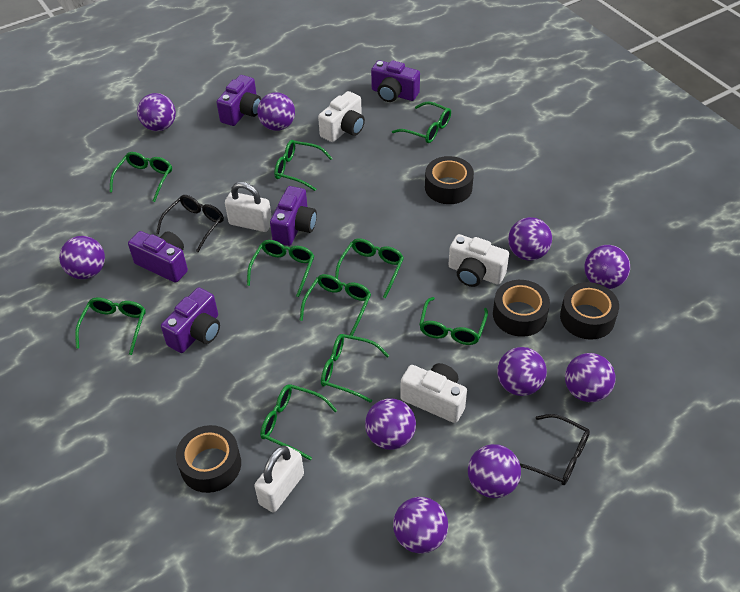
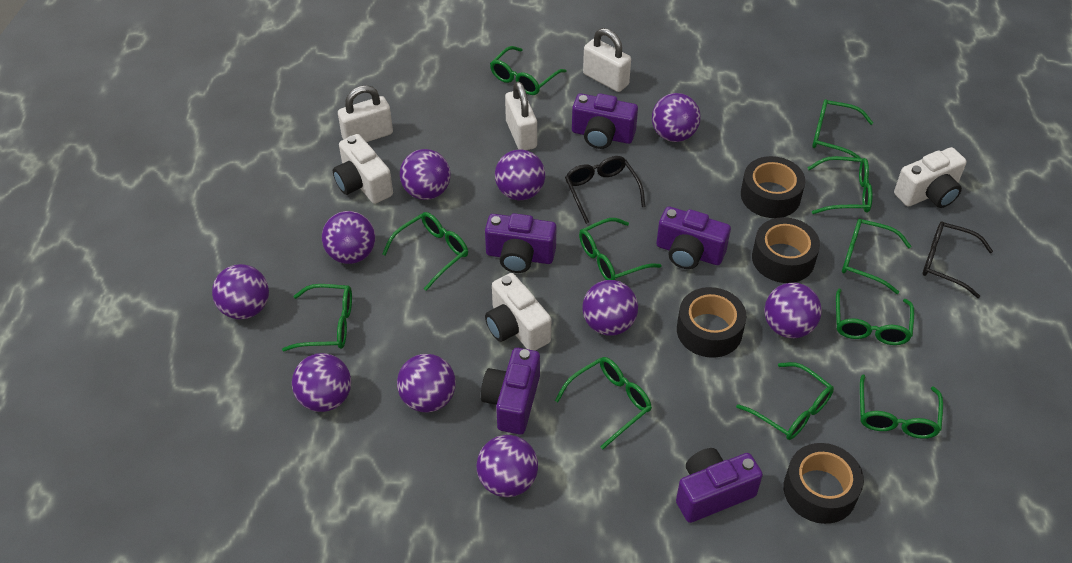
green glasses: [75,297,146,355] [109,152,172,202] [247,240,314,297] [260,384,337,461] [274,140,333,191] [300,274,371,336] [321,334,390,403] [335,238,404,298] [392,102,451,143] [419,297,488,345] = 10 -> [282,284,352,351] [382,212,468,291] [490,46,567,95] [555,357,652,449] [579,218,662,280] [736,362,834,440] [807,156,873,214] [812,99,873,158] [836,289,914,345] [842,218,911,294] [860,375,943,439] = 11
white padlock: [225,182,272,232] [254,446,304,512] = 2 -> [338,85,393,142] [505,81,537,150] [583,28,631,92] = 3

